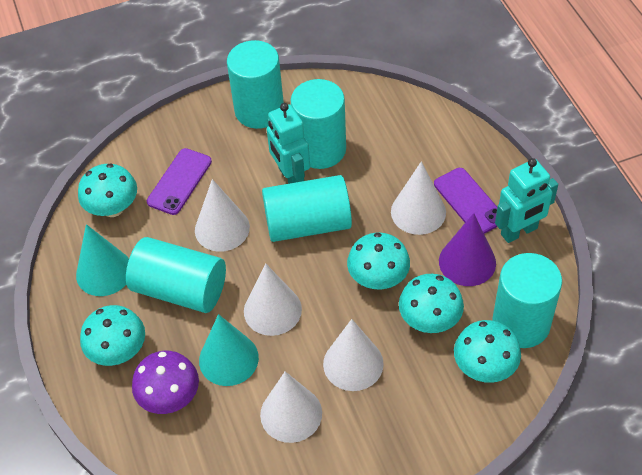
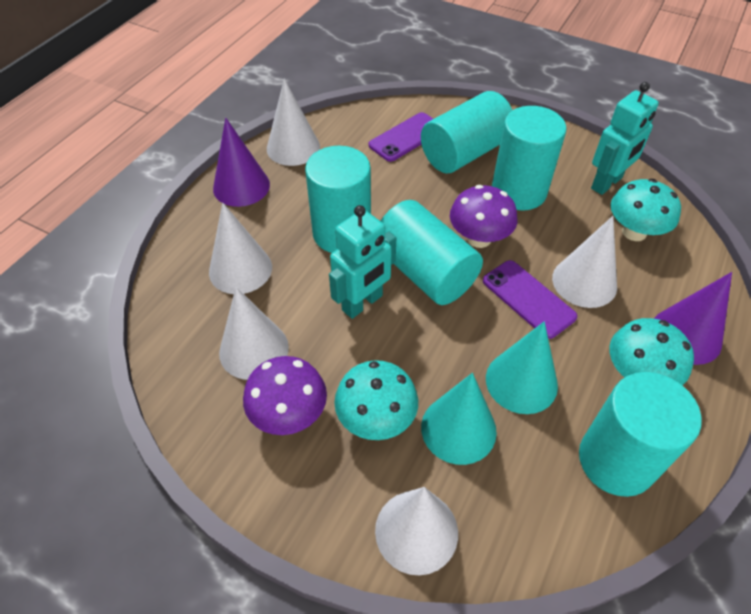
purple cone: [439,213,496,286] = 1 -> [213,118,270,207] [654,272,732,365] = 2
purple mushroom: [132,351,199,414] = 1 -> [243,356,327,435] [450,185,517,248] = 2
turquoise mushroom: [78,164,137,217] [80,305,145,366] [347,233,410,289] [399,274,464,333] [454,320,521,383] = 5 -> [334,360,418,440] [609,318,694,385] [611,179,681,241] = 3

